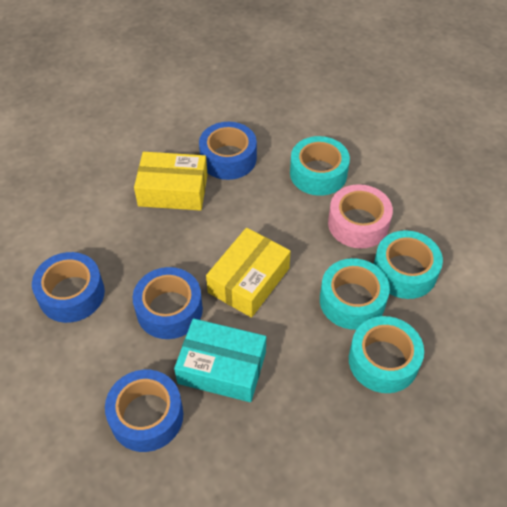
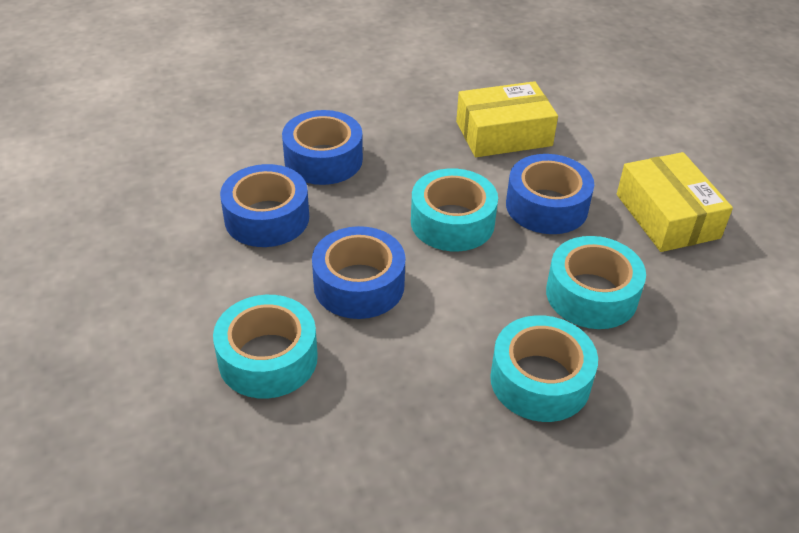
pink tape: [328,184,393,248] = 1 -> none = 0
turquoise box: [174,318,266,402] = 1 -> none = 0

